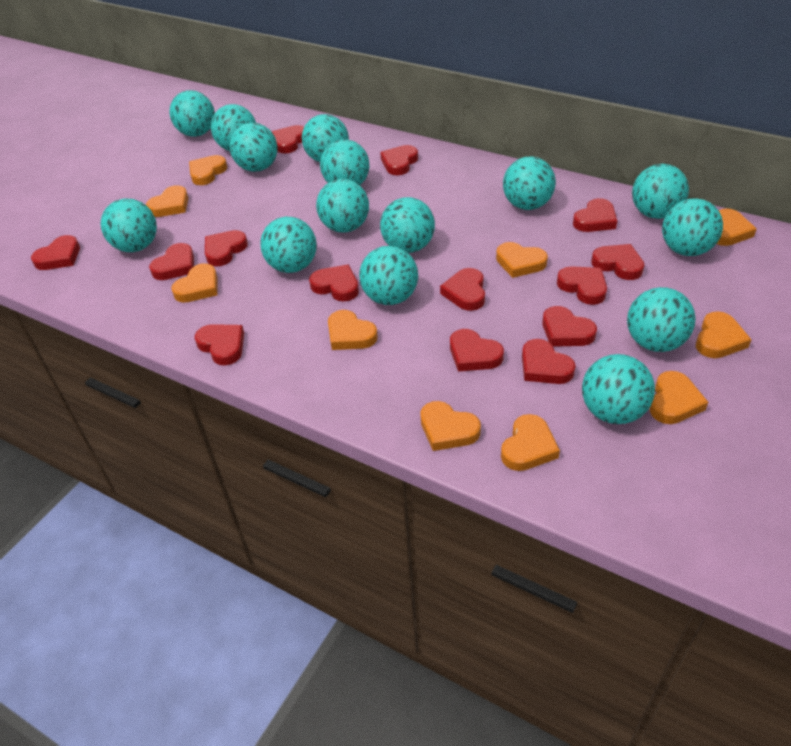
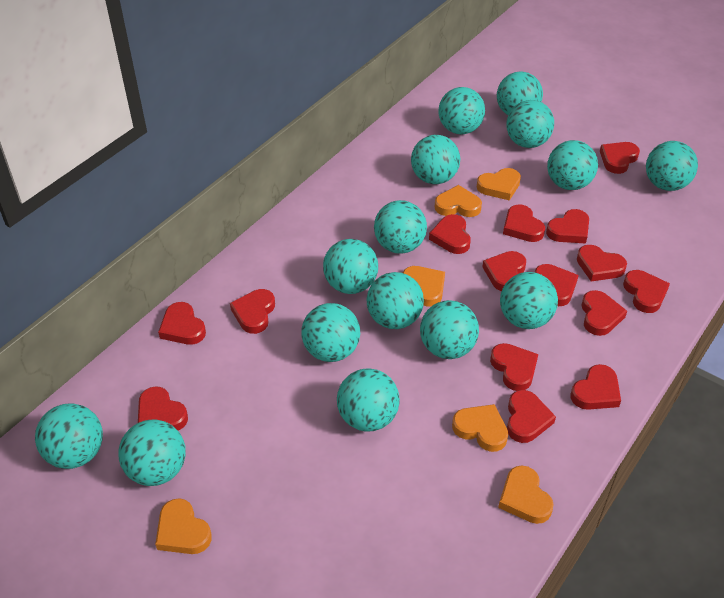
orange heart: [146,185,188,217] [171,263,218,302] [189,155,227,185] [328,310,378,350] [420,401,481,451] [496,242,548,278] [501,414,560,471] [650,371,708,424] [696,311,752,358] [717,208,757,246] = 10 -> [155,498,212,554] [403,266,445,306] [435,185,482,217] [452,404,508,452] [477,168,521,201] [498,466,554,524] = 6
red heart: [31,235,80,270] [149,243,194,280] [195,324,244,366] [205,230,248,266] [272,125,304,153] [309,265,359,302] [380,145,418,175] [440,268,485,311] [450,329,504,372] [522,339,576,384] [542,306,597,347] [557,266,607,305] [573,198,617,232] [591,244,644,280] = 14 -> [138,386,188,431] [158,302,206,345] [230,289,275,334] [429,214,471,254] [482,251,526,291] [490,343,538,391] [503,204,545,242] [507,390,556,443] [535,264,579,306] [546,209,589,244] [571,364,621,410] [577,245,627,282] [581,290,627,336] [600,142,640,174] [623,270,670,313] = 15

